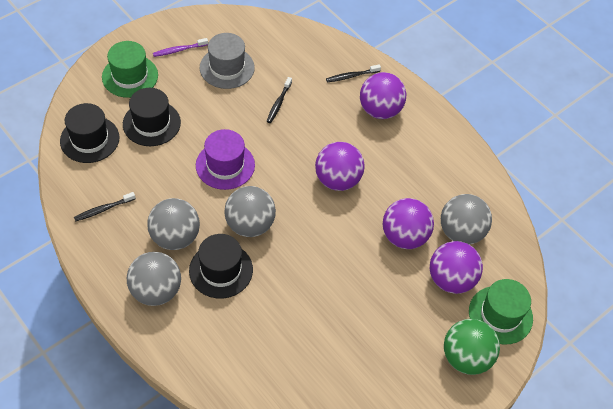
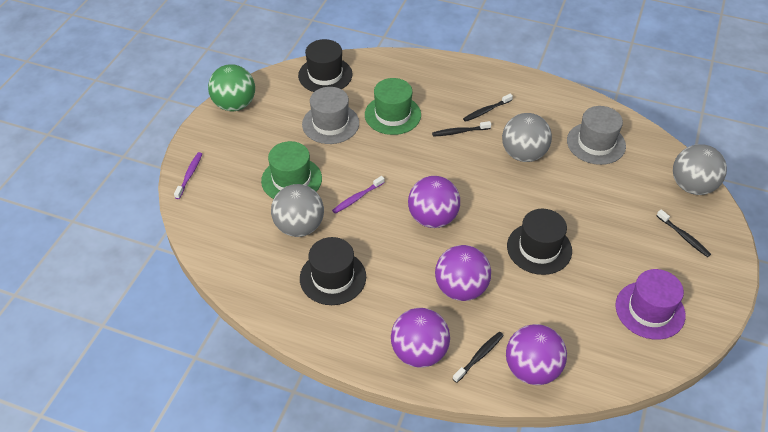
black toothbrush: [74,192,136,221] [267,77,292,123] [326,64,381,82] = 3 -> [432,121,491,137] [453,332,504,383] [463,94,513,122] [657,209,711,257] = 4
grey ball: [127,252,181,306] [147,198,200,250] [224,186,276,237] [441,194,492,244] = 4 -> [271,184,324,237] [502,113,552,162] [673,144,727,195] = 3
grey hat: [200,33,255,89] = 1 -> [302,87,359,144] [567,106,626,165] = 2
purple toothbrush: [153,38,208,57] = 1 -> [174,152,202,199] [332,176,385,214] = 2

